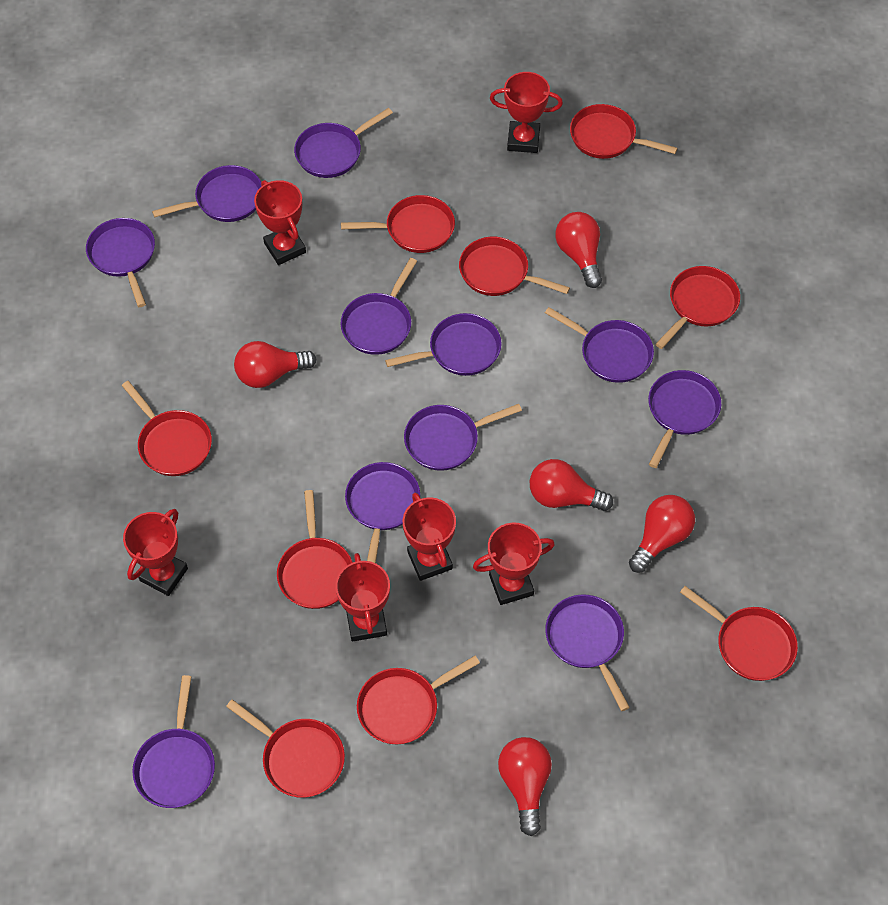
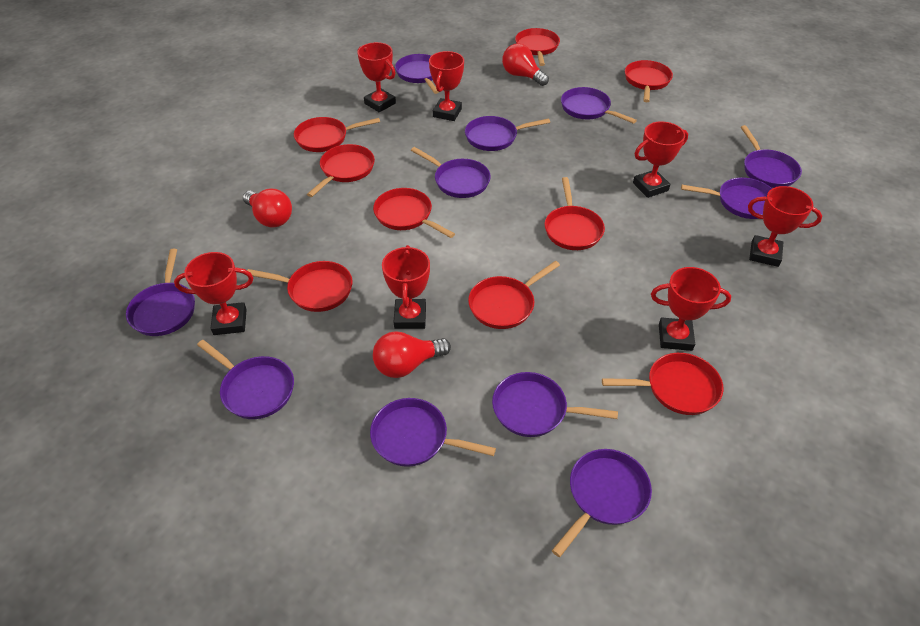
red light bulb: [234,341,316,388] [498,737,552,836] [530,459,613,511] [555,212,602,288] [629,495,695,573] = 5 -> [243,189,292,227] [373,331,451,378] [502,43,549,86] = 3
red trophy: [123,509,188,596] [254,180,306,265] [335,553,390,642] [403,493,456,581] [473,523,555,605] [490,72,563,153] = 6 -> [174,252,253,335] [357,42,396,112] [382,245,430,329] [429,51,464,121] [633,121,688,198] [651,267,731,351] [748,186,822,267] = 7

